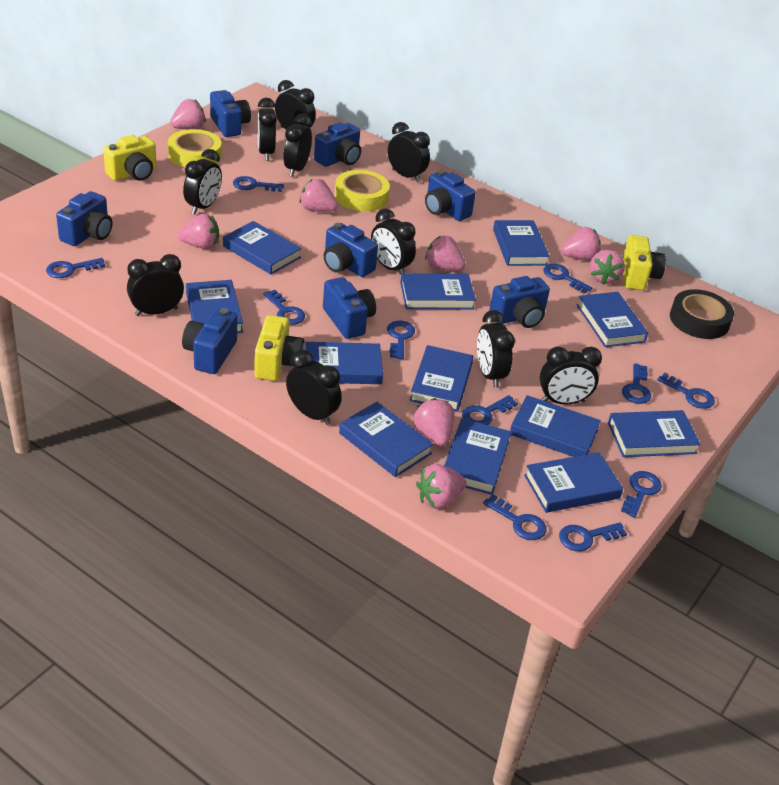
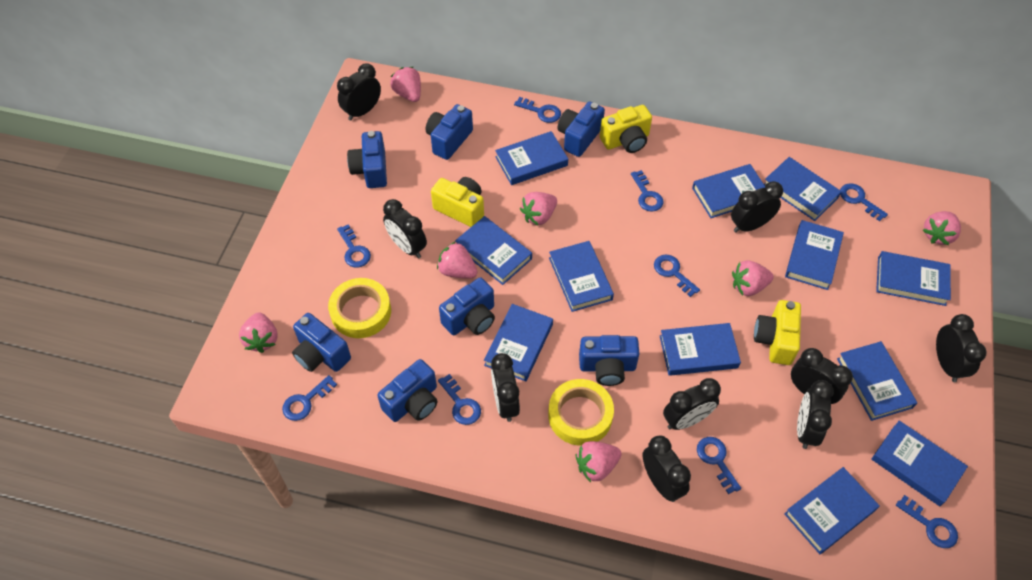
black clock: [127,254,184,316] [183,149,222,214] [257,98,277,161] [275,80,316,129] [283,114,312,177] [286,349,342,425] [371,209,416,274] [388,122,430,183] [477,310,515,388] [540,346,602,405] = 10 -> [337,63,381,121] [383,199,427,258] [491,353,520,422] [642,435,691,502] [663,378,721,430] [731,181,783,233] [791,348,853,404] [797,380,834,449] [936,314,987,382] = 9
black tape: [670,289,734,339] = 1 -> none = 0
blue camera: [56,191,112,246] [182,308,237,374] [210,90,251,137] [314,122,361,167] [323,277,376,339] [324,223,378,277] [425,170,476,221] [489,276,550,328] = 8 -> [292,313,351,372] [347,131,387,188] [377,359,437,422] [426,104,473,160] [439,277,495,335] [557,102,605,157] [579,335,639,386] = 7
blue key: [46,258,105,278] [233,176,284,192] [263,290,305,325] [387,321,415,359] [462,395,518,425] [483,494,546,540] [543,264,592,294] [559,522,627,551] [621,471,662,518] [622,363,651,404] [657,373,715,409] = 11 -> [282,375,337,421] [337,224,371,268] [438,374,481,425] [514,97,561,123] [631,170,664,212] [654,255,700,297] [697,437,741,494] [840,183,888,221] [896,495,958,548] = 9
pink strawberry: [170,99,206,129] [178,214,219,249] [299,179,338,212] [413,398,454,446] [416,464,466,509] [425,235,465,271] [561,227,601,261] [589,250,625,284] = 8 -> [239,312,278,353] [390,67,421,102] [437,242,477,279] [520,192,557,225] [576,441,622,482] [732,260,774,296] [923,211,961,245] = 7

